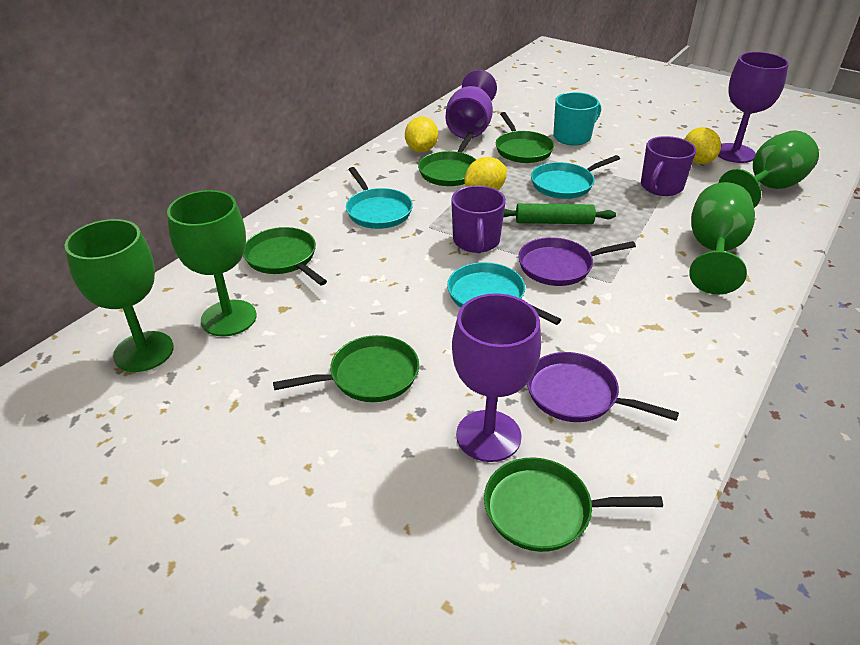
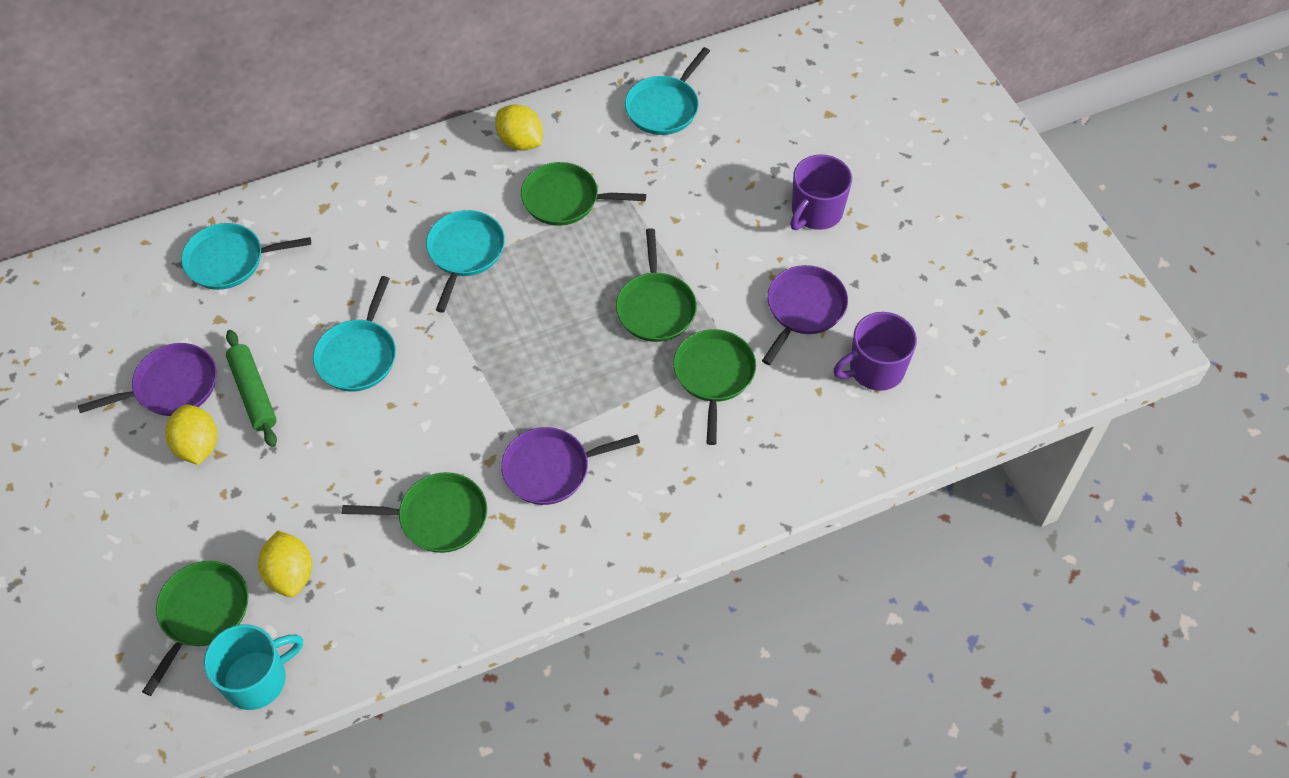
green goblet: [64,219,174,372] [167,190,257,337] [689,182,755,294] [719,130,819,208] = 4 -> none = 0
purple goblet: [446,70,497,139] [452,293,541,462] [718,52,789,163] = 3 -> none = 0
purple pan: [518,237,636,286] [527,352,679,422] = 2 -> [78,343,217,416] [501,427,640,505] [762,265,848,365] = 3
turquoise pan: [346,167,413,229] [447,262,561,325] [531,155,620,199] = 3 -> [181,223,311,290] [313,276,396,391] [426,210,505,313] [625,47,710,135] = 4

